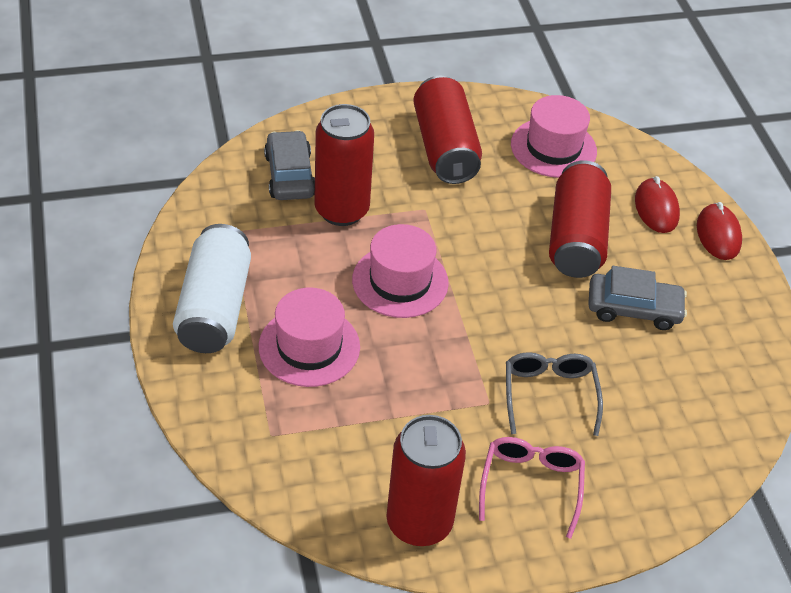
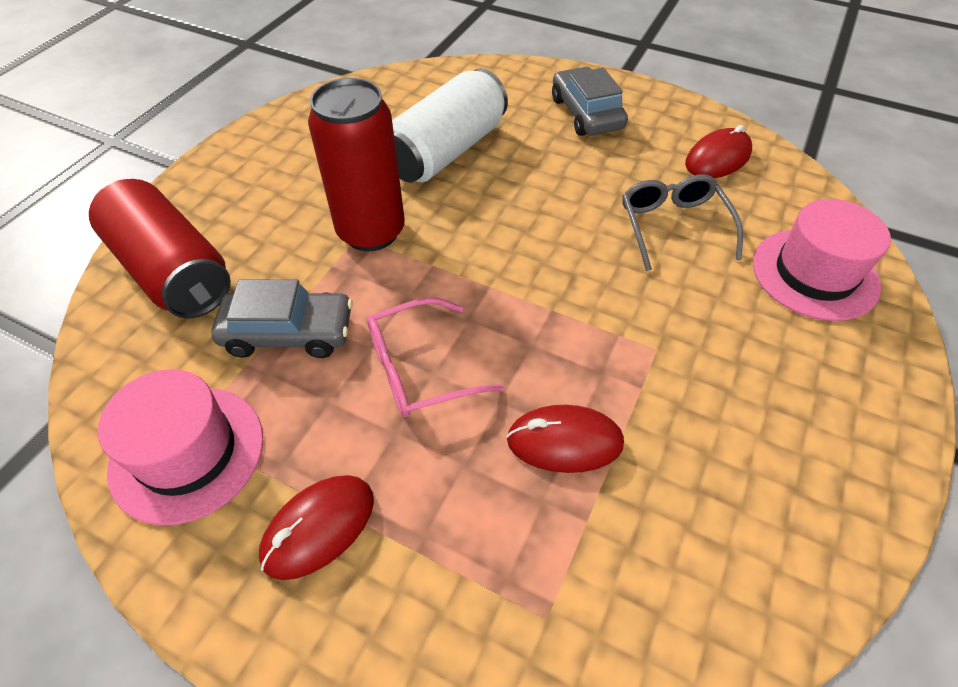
pink hat: [259,287,360,387] [352,224,449,318] [511,95,597,178] = 3 -> [98,369,263,525] [753,199,891,321] = 2
red can: [314,104,374,226] [386,415,466,546] [413,76,482,184] [549,160,611,278] = 4 -> [89,179,231,318] [308,78,405,251] = 2
red mouse: [635,176,680,233] [697,202,742,260] = 2 -> [259,475,374,580] [507,405,624,473] [685,125,752,178] = 3

